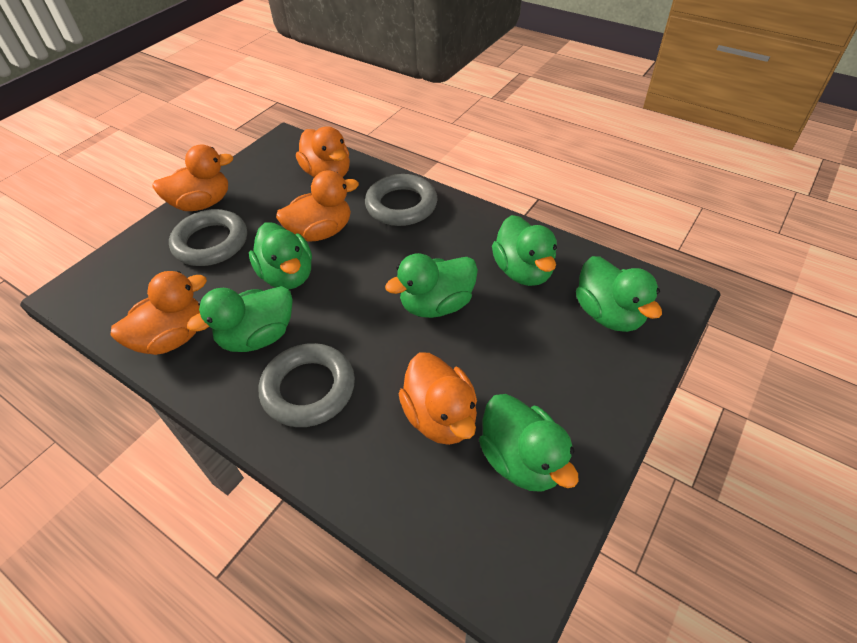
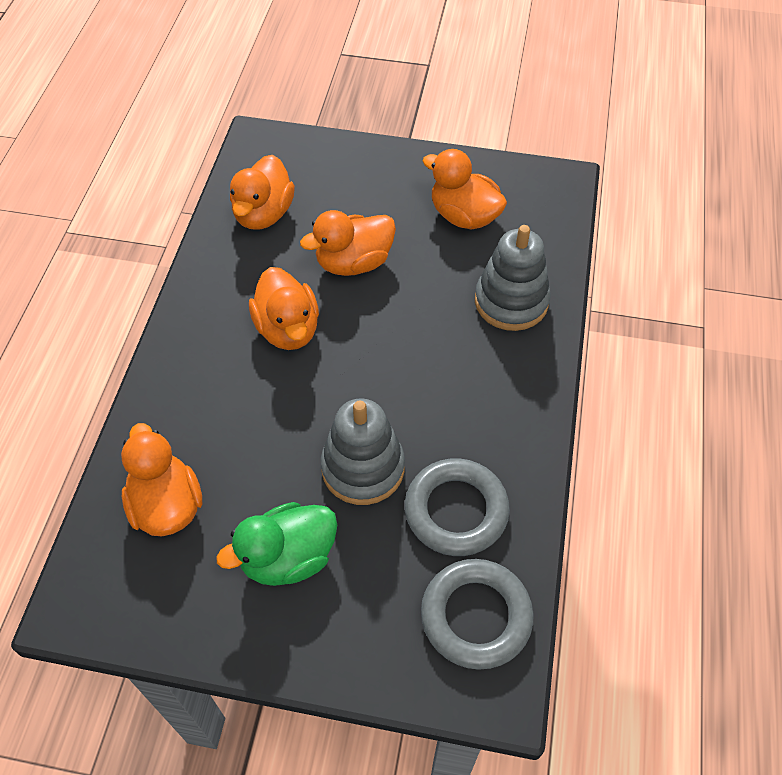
green duck: [187,286,293,352] [249,223,312,290] [385,253,478,318] [479,394,579,492] [492,215,557,286] [576,256,662,332] = 6 -> [216,502,337,586] = 1
grey ring: [169,209,247,266] [259,343,355,427] [365,174,437,226] = 3 -> [405,458,510,556] [421,559,534,670] = 2
grey stacking toy: none = 0 -> [321,398,405,505] [475,225,551,331] = 2

